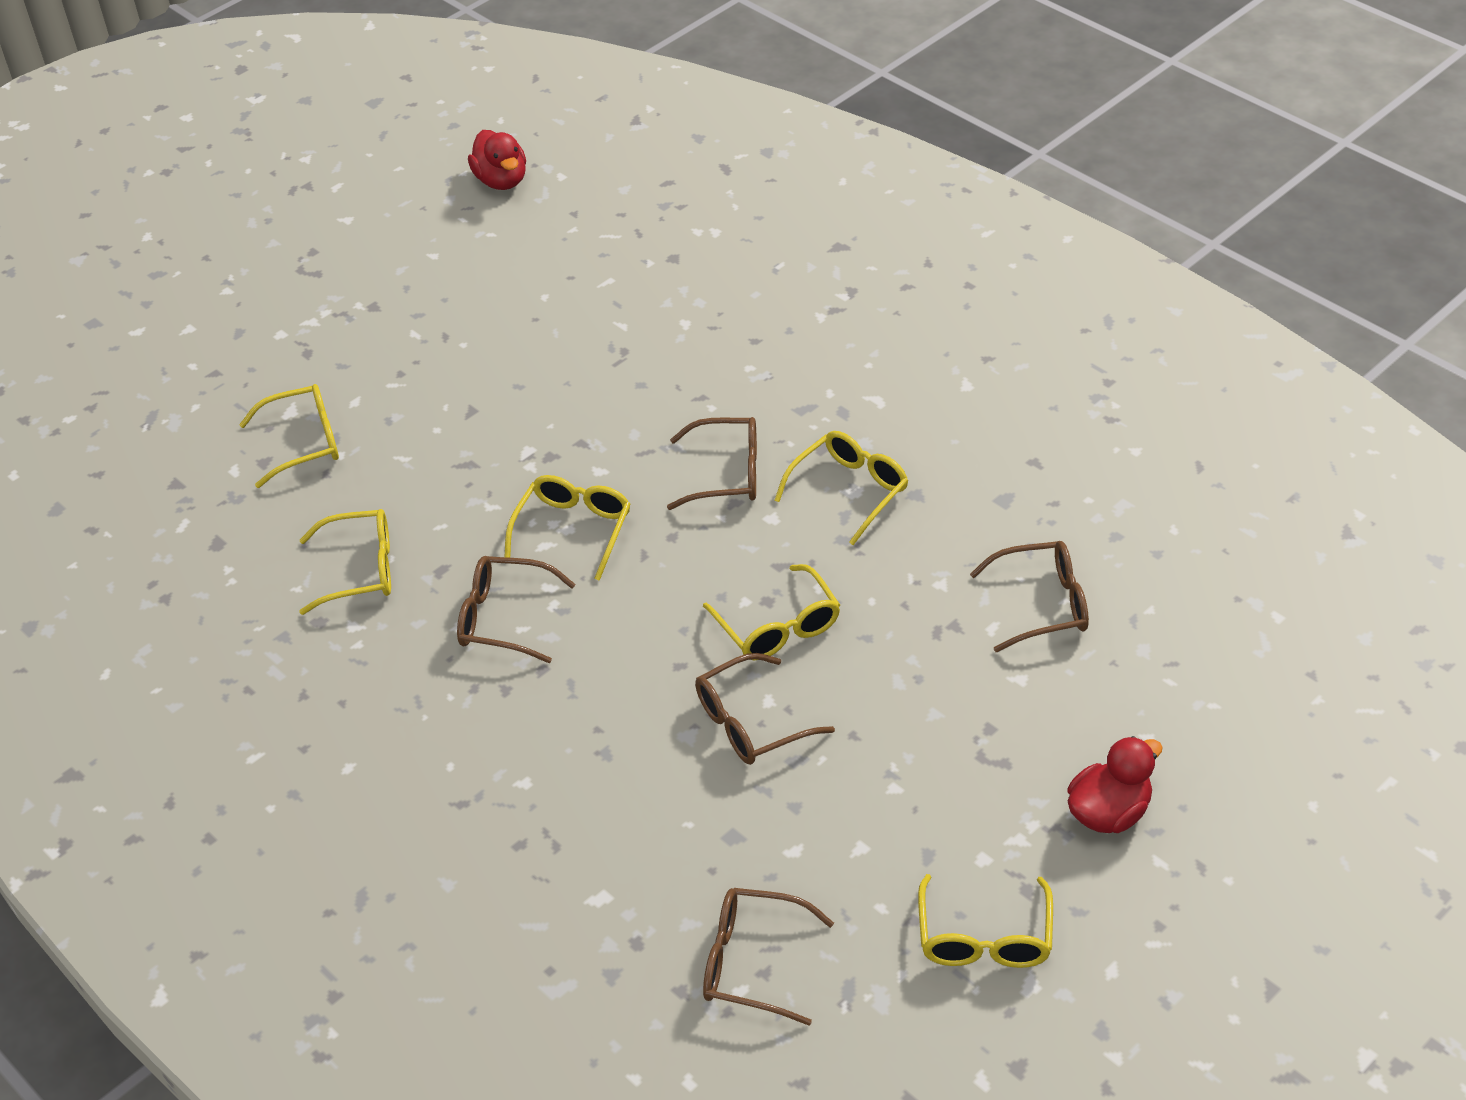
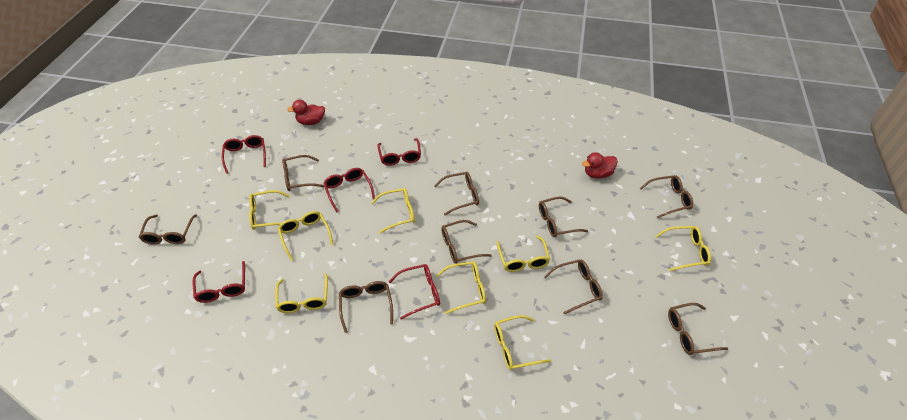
brown glasses: [457,556,576,663] [667,417,757,510] [695,653,835,765] [703,888,834,1026] [970,541,1089,652] = 5 -> [139,214,197,245] [282,155,324,191] [339,281,393,333] [434,172,479,215] [441,220,492,264] [539,197,588,237] [544,259,603,314] [639,175,693,219] [668,303,728,355] = 9
red glasses: none = 0 -> [192,261,245,303] [222,135,266,174] [323,168,375,213] [378,138,421,166] [389,264,440,319] = 5
yellow glasses: [239,384,339,488] [299,509,391,615] [504,475,631,581] [703,564,840,660] [774,431,908,545] [918,874,1053,968] = 6 -> [249,190,290,230] [275,273,328,313] [278,211,333,261] [371,188,415,234] [436,261,486,314] [494,315,551,370] [497,236,550,272] [656,226,711,271] = 8

